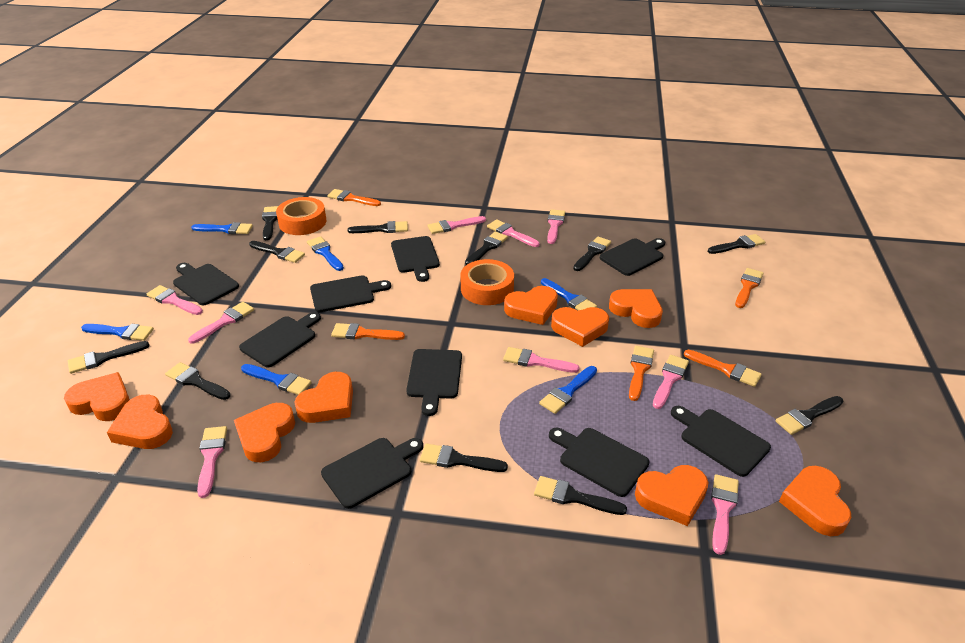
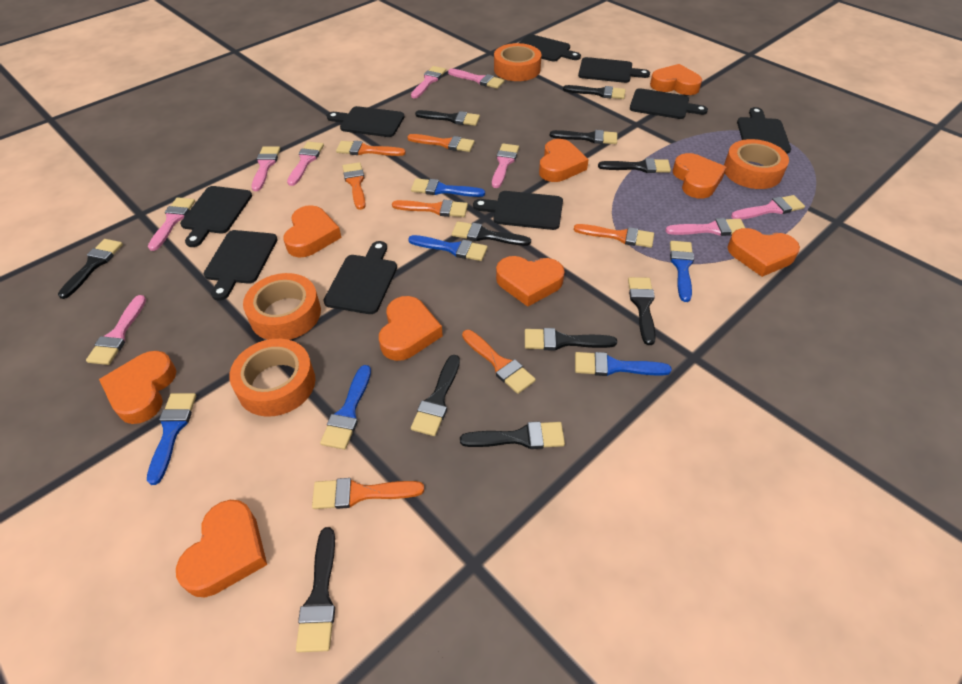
orange brush: [327,189,381,206] [331,323,405,340] [629,346,654,401] [684,350,762,387] [735,268,764,308] = 5 -> [312,478,424,509] [336,141,406,156] [343,162,366,210] [392,200,468,217] [408,134,475,152] [462,330,536,394] [574,224,654,248] = 7
orange tape: [276,197,326,235] [460,259,514,305] = 2 -> [229,339,315,416] [243,273,321,340] [494,43,541,81] [724,139,789,189] = 4

